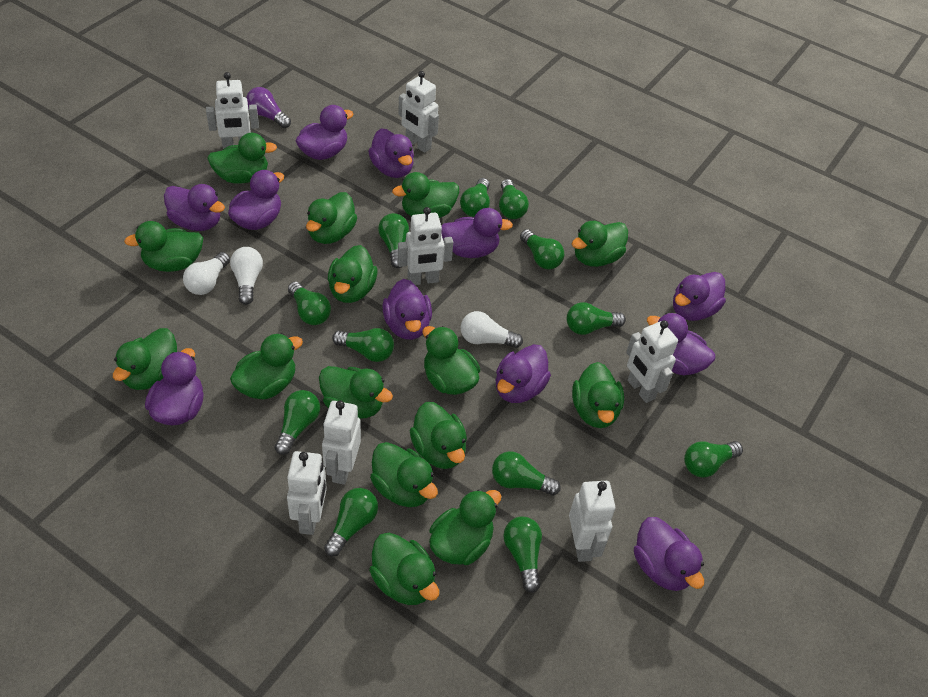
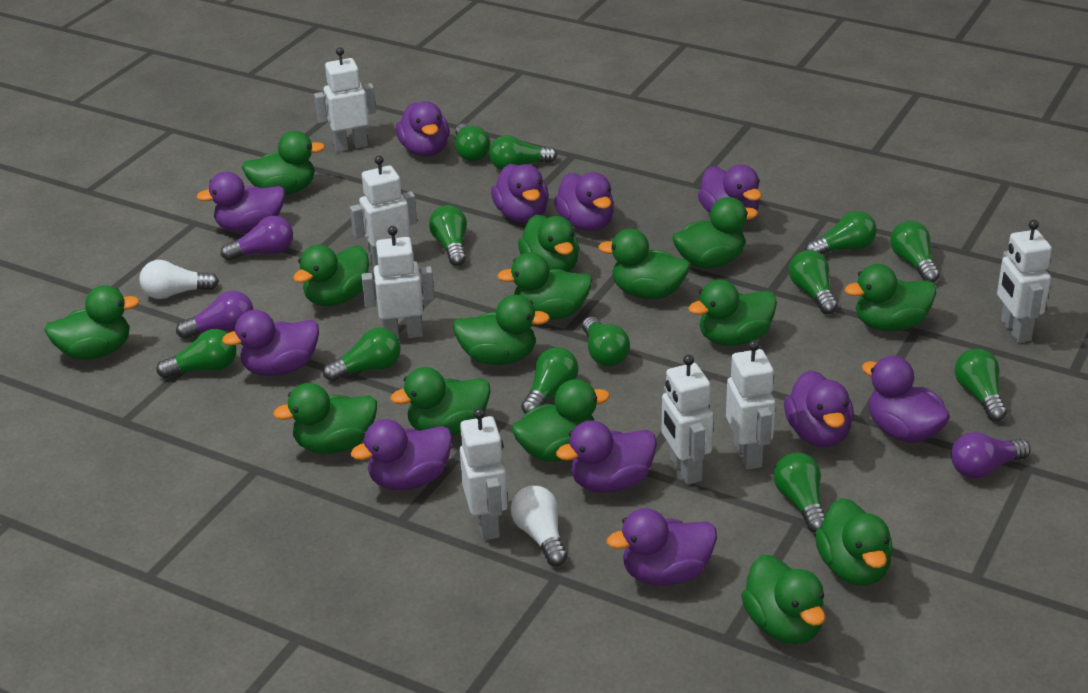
purple light bulb: [246,87,291,128] = 1 -> [176,291,254,339] [221,216,293,261] [951,432,1031,479] = 3
white light bulb: [183,252,230,295] [230,247,263,305] [461,311,523,348] = 3 -> [139,260,219,299] [511,486,568,566] = 2

